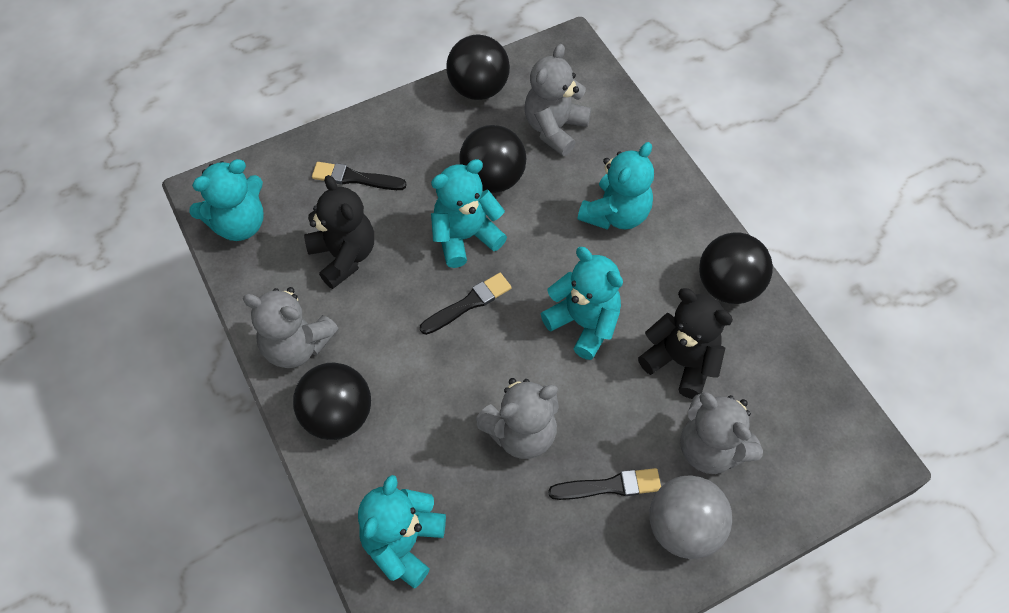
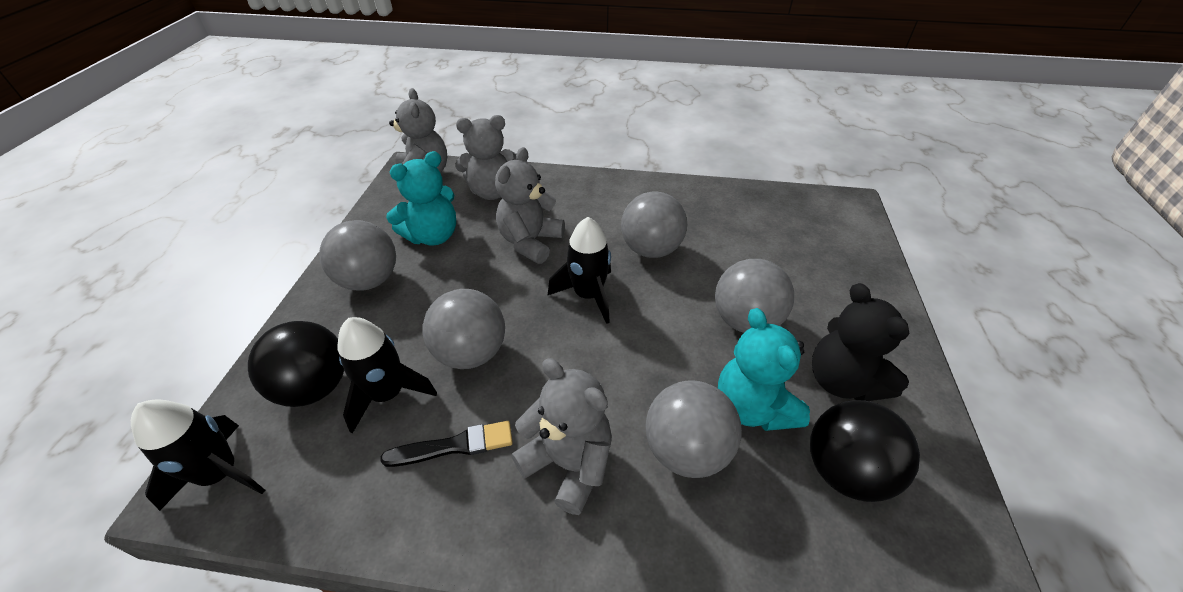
black ball: [293,363,371,440] [447,35,510,100] [459,125,527,193] [699,232,773,304] = 4 -> [248,321,344,407] [810,400,920,502] = 2
black brush: [312,162,407,190] [420,273,512,335] [548,468,661,500] = 3 -> [380,421,513,467] = 1
black rocket: none = 0 -> [131,400,265,511] [338,317,437,434] [548,217,611,324] = 3
black teddy bear: [304,175,374,289] [638,288,733,399] = 2 -> [812,283,910,401] = 1
grey ball: [649,475,732,559] = 1 -> [319,220,396,291] [423,289,505,369] [621,191,687,258] [646,380,742,478] [715,259,794,333] = 5
turquoise teddy bear: [189,159,264,241] [358,475,446,588] [431,159,507,268] [541,247,623,360] [577,142,654,230] = 5 -> [386,151,456,246] [718,308,810,431] = 2

